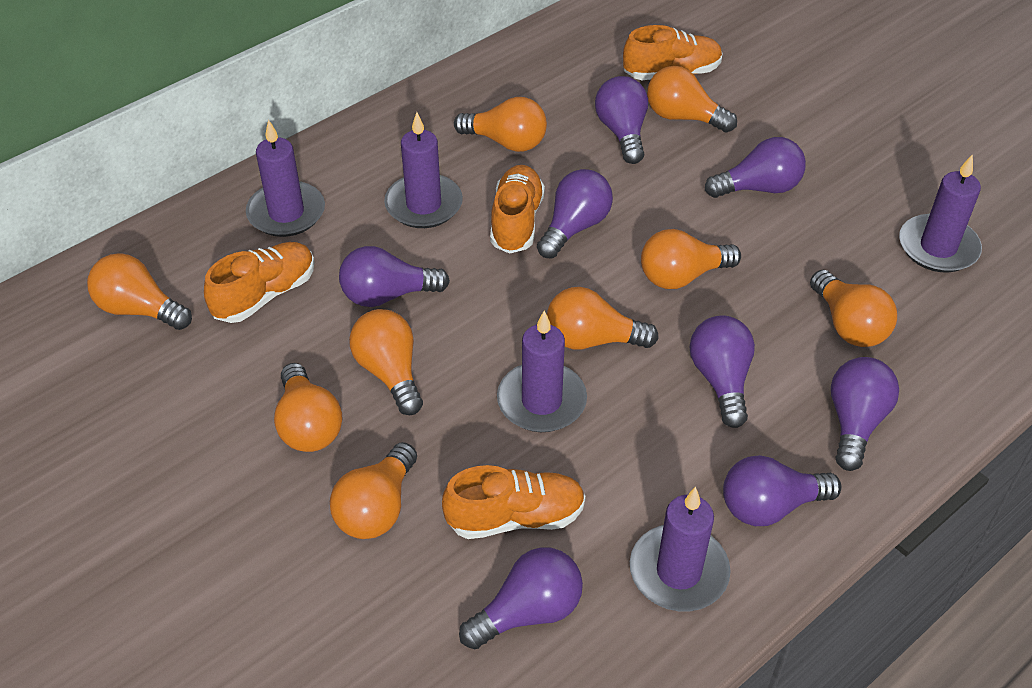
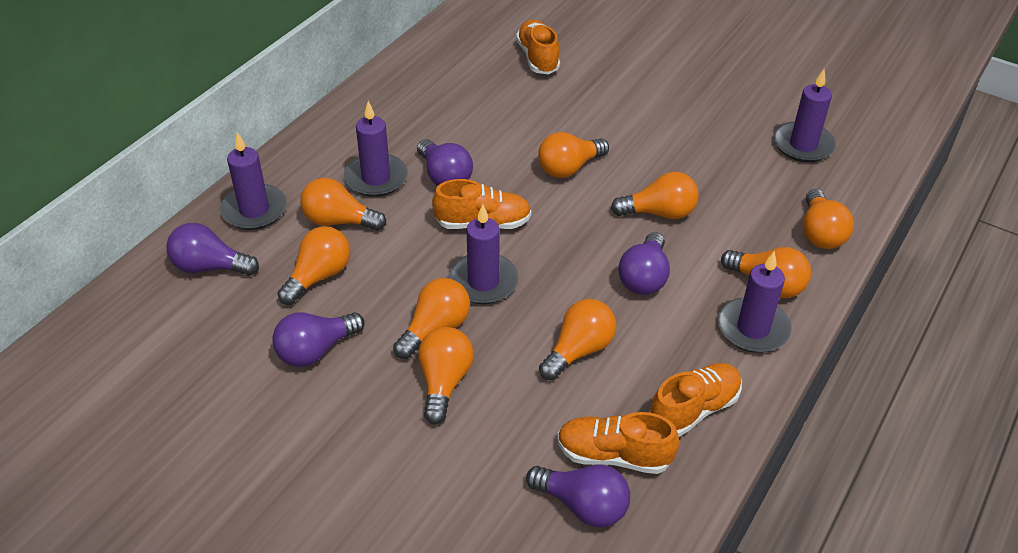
purple light bulb: [339,246,450,307] [459,547,583,649] [537,169,613,258] [595,76,648,164] [690,316,755,428] [705,137,806,198] [723,455,842,526] [831,357,899,471] = 8 -> [167,223,259,276] [272,312,365,367] [417,139,473,186] [526,465,630,528] [618,232,670,295] = 5

